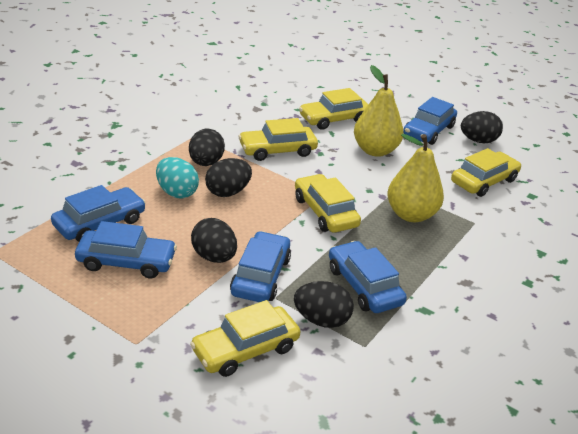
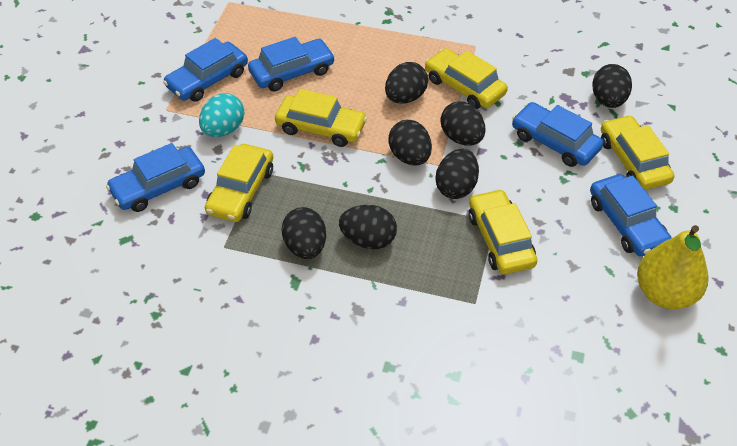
black egg: [189,129,225,166] [191,218,237,263] [205,158,252,197] [294,281,354,328] [461,111,503,143] = 5 -> [282,207,326,259] [339,205,397,249] [385,62,428,104] [388,120,432,166] [435,149,479,199] [441,101,486,146] [592,64,632,108] = 7
yellow pear: [354,65,404,157] [387,134,444,222] = 2 -> [637,225,708,309] = 1

